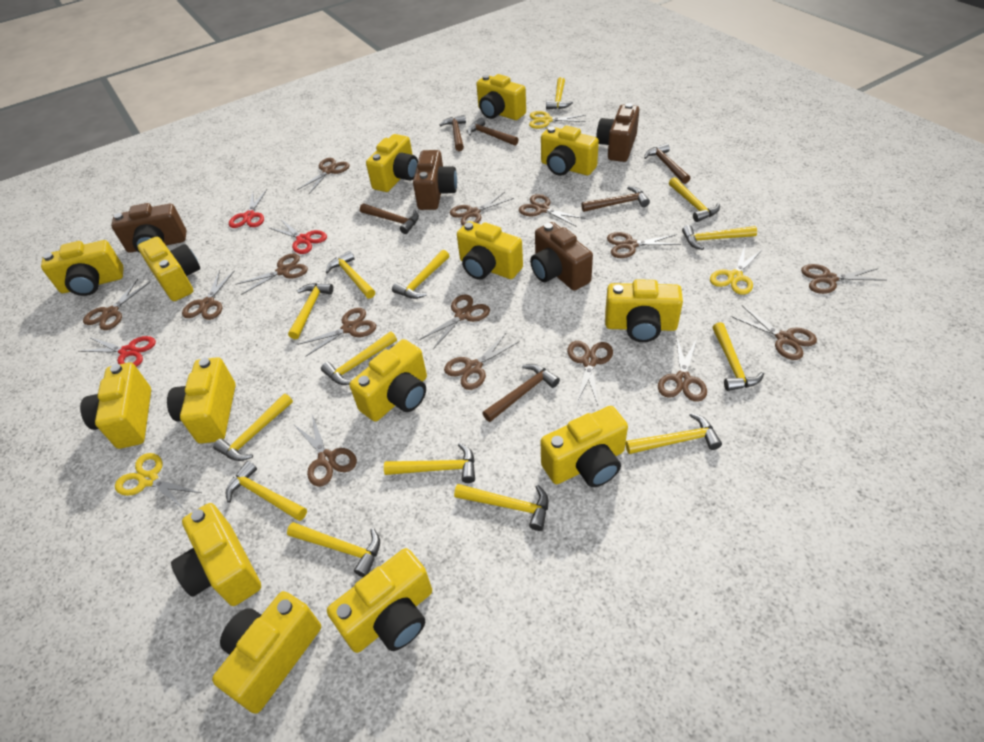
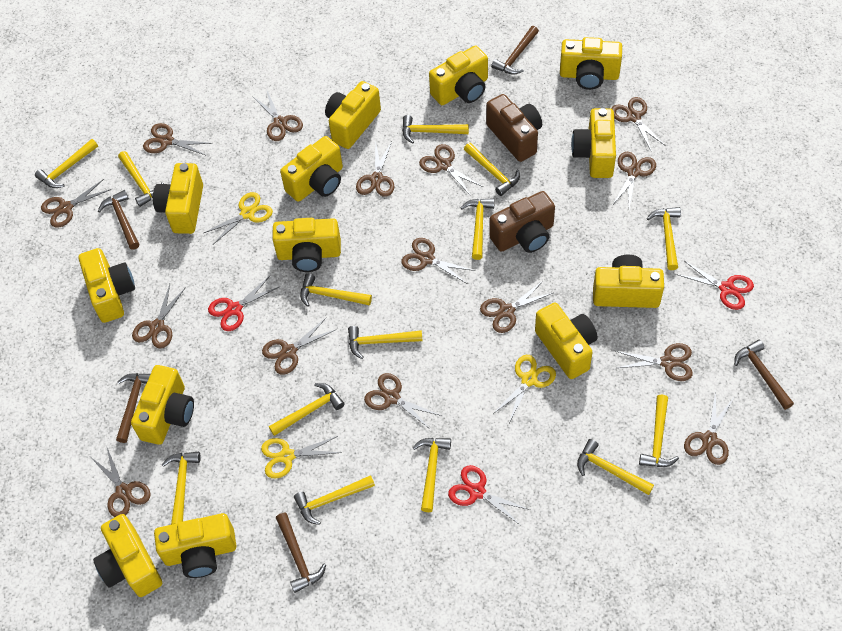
brown camera: [111,203,186,253] [413,150,457,210] [530,222,593,291] [596,103,639,162] = 4 -> [486,94,542,162] [489,191,555,253] = 2
brown hammer: [360,203,419,234] [440,115,466,151] [467,118,518,146] [482,364,560,422] [581,186,650,212] [644,143,690,184] = 6 -> [98,190,139,250] [116,373,150,443] [276,513,326,593] [491,26,539,75] [734,340,794,410] = 5
yellow camera: [41,240,124,296] [80,363,151,449] [138,237,200,301] [167,357,236,444] [171,503,261,606] [212,591,321,714] [327,548,432,653] [350,339,427,422] [366,134,418,192] [457,221,523,280] [476,74,526,120] [541,126,599,176] [541,406,628,487] [605,279,683,342] = 14 -> [79,248,135,323] [93,514,162,597] [131,365,194,445] [153,163,203,234] [154,513,236,578] [272,218,341,272] [280,136,343,202] [325,81,381,149] [429,45,488,105] [535,303,598,379] [560,37,622,90] [571,108,616,178] [593,255,664,308] = 13

